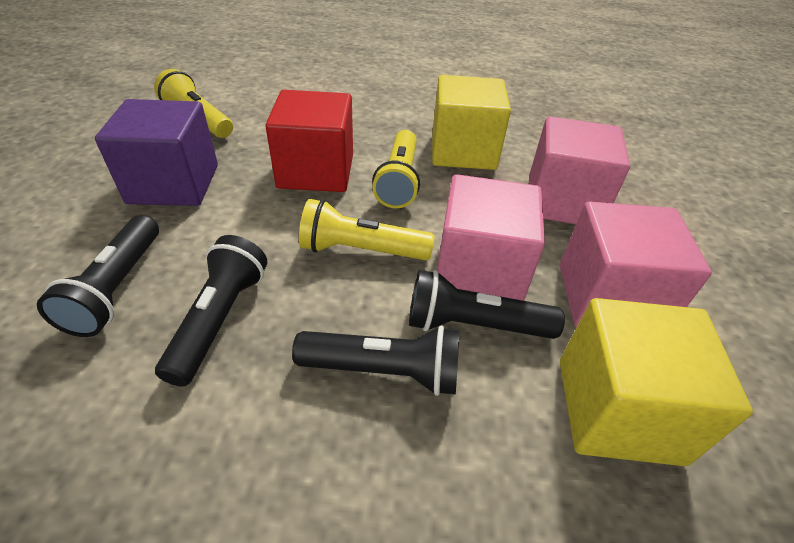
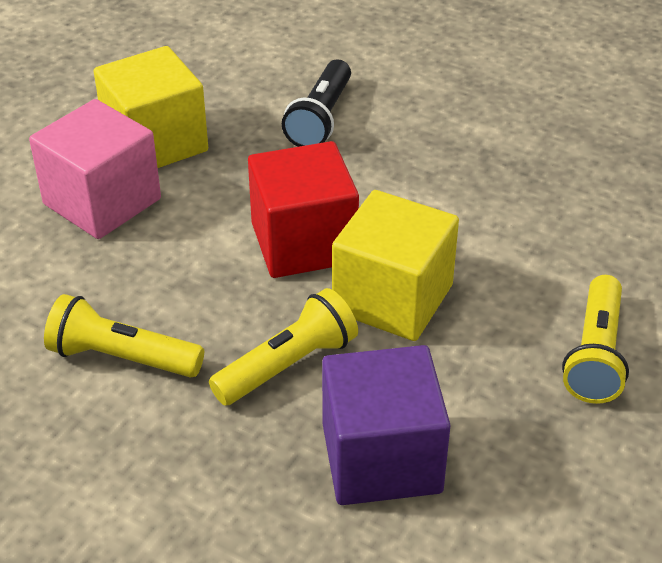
black flashlight: [37,215,159,337] [155,235,267,387] [292,325,459,396] [409,270,565,339] = 4 -> [282,60,351,147] = 1
pink cube: [437,174,545,301] [529,116,630,224] [560,201,712,328] = 3 -> [29,99,161,239] = 1

